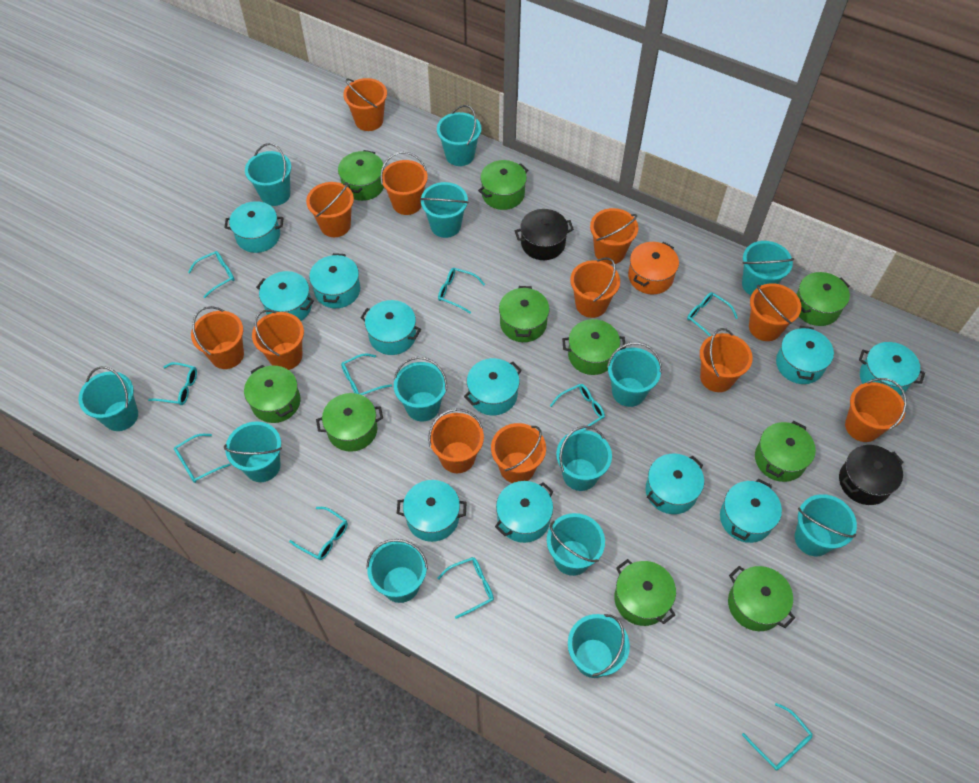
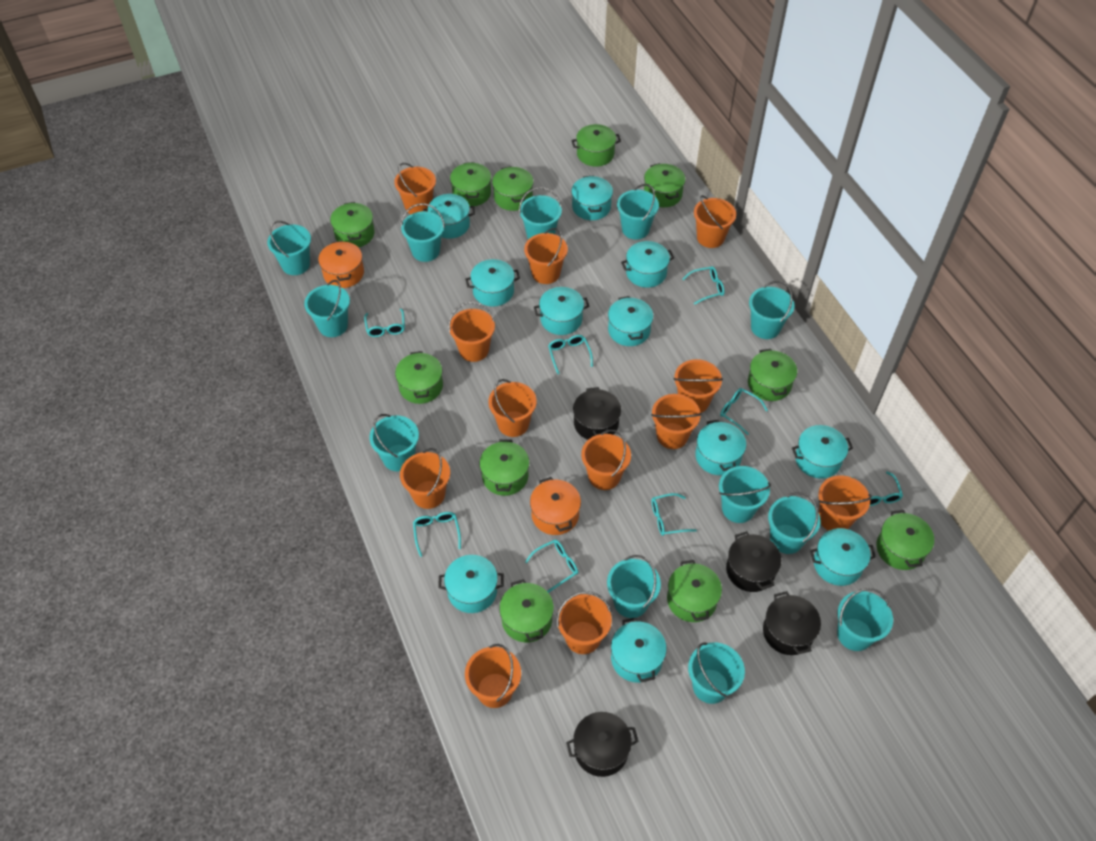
black pot: [515,209,574,260] [839,445,904,505] = 2 -> [566,712,639,777] [573,387,621,440] [726,531,781,592] [763,591,821,655] = 4
green pot: [244,365,301,423] [316,393,383,452] [338,150,384,201] [478,160,528,210] [499,286,550,342] [562,319,626,375] [614,559,676,626] [728,566,795,631] [755,421,816,482] [796,272,850,326] = 10 -> [330,202,375,247] [395,351,443,404] [450,162,491,206] [479,439,529,496] [492,166,533,211] [499,579,554,642] [571,124,621,167] [644,163,686,207] [667,560,722,622] [748,349,797,401] [876,510,934,570] = 11
orange pot: [628,242,679,295] = 1 -> [318,240,364,288] [530,477,581,535] = 2
turquoise bucket: [78,366,138,431] [224,422,282,482] [245,143,291,206] [366,539,428,603] [394,357,447,422] [420,182,469,238] [437,105,481,166] [547,513,605,576] [556,426,612,491] [568,614,630,678] [607,342,662,407] [742,241,794,295] [795,494,857,556] = 13 -> [267,221,311,275] [304,280,350,337] [370,414,419,471] [401,203,445,262] [519,187,562,240] [607,555,661,618] [617,184,659,240] [688,642,745,704] [719,466,771,523] [749,281,795,339] [768,492,821,554] [837,588,893,651] = 12
turquoise glasses: [148,362,197,405] [174,434,231,483] [188,251,235,298] [289,507,348,560] [341,353,392,395] [437,557,494,619] [438,268,485,313] [550,384,605,430] [687,292,738,337] [742,703,813,770] = 10 -> [364,309,405,337] [413,512,461,557] [525,540,578,593] [548,335,593,374] [652,493,697,536] [683,266,725,305] [720,388,768,435] [852,471,903,506] = 8

